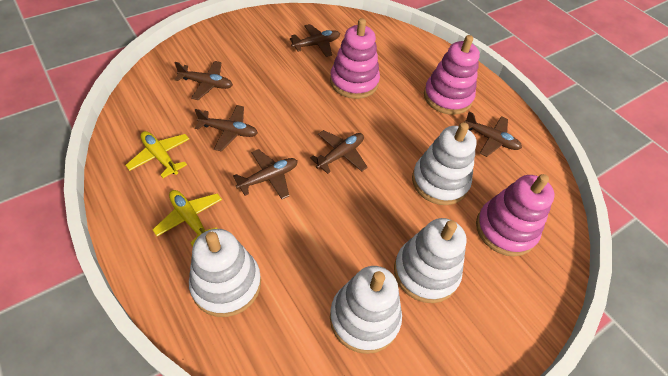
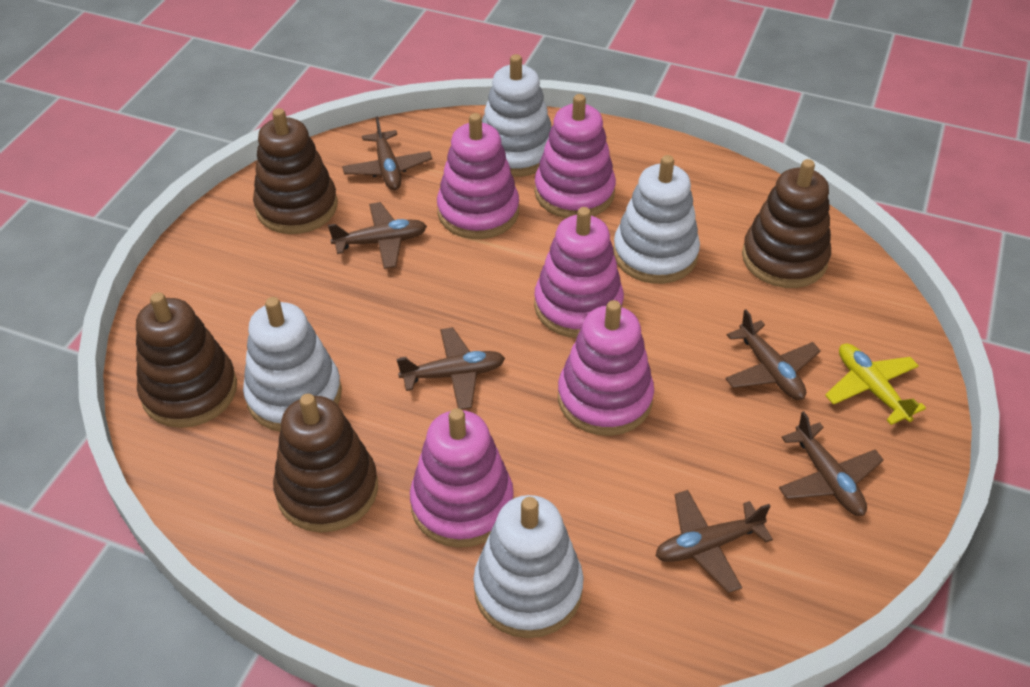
brown stacking toy: none = 0 -> [136,292,237,428] [253,108,338,234] [273,394,378,533] [742,159,831,288] = 4
pink stacking toy: [330,18,380,99] [424,35,480,115] [476,174,555,256] = 3 -> [410,408,514,548] [437,113,519,239] [534,94,616,218] [534,207,624,338] [558,300,654,436] = 5
yellow plane: [126,131,189,178] [152,190,222,246] = 2 -> [825,344,926,425] = 1

